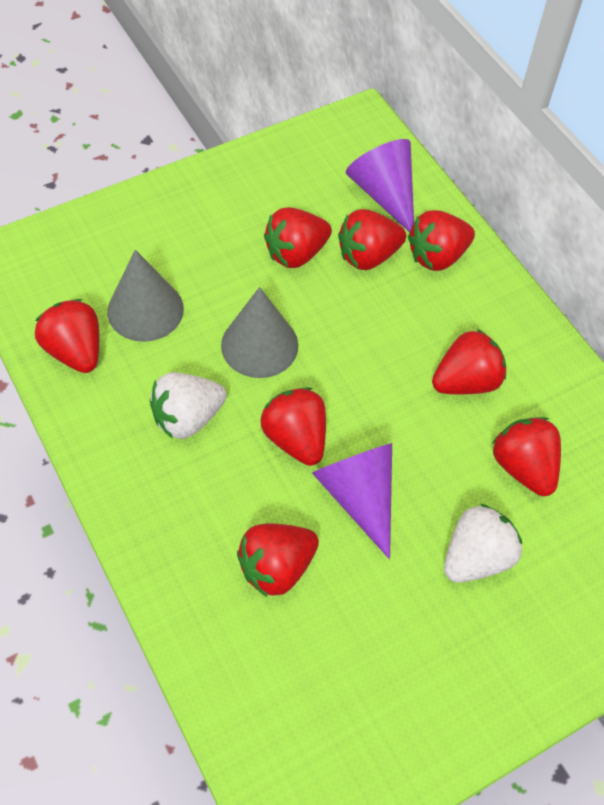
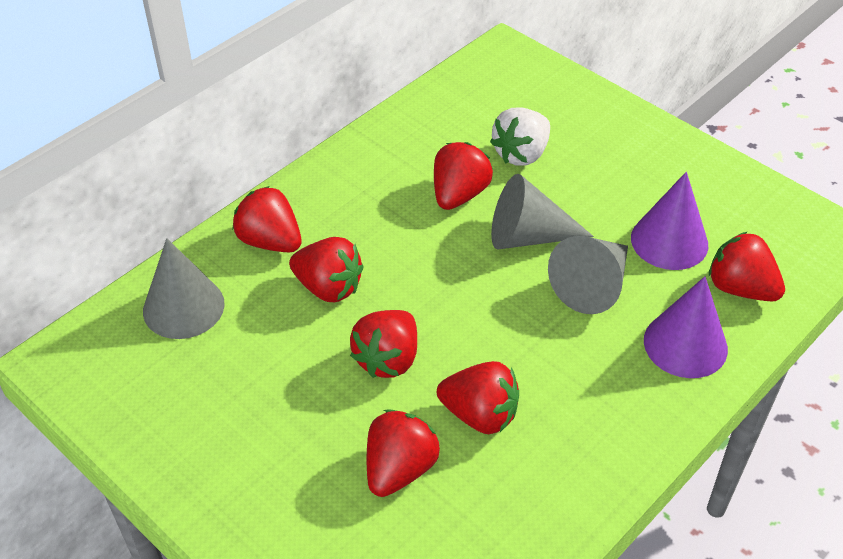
grey cone: [107,250,184,342] [221,287,298,378] = 2 -> [143,238,225,339] [491,174,594,250] [548,236,628,314] = 3
red strawberry: [35,299,99,373] [237,523,319,597] [260,387,326,466] [264,207,332,268] [338,209,406,270] [408,210,475,271] [432,329,506,394] [492,417,561,496] = 8 -> [232,186,301,252] [289,237,363,302] [350,310,417,378] [367,409,440,497] [434,142,493,210] [437,361,519,434] [709,231,785,301] = 7
white strawberry: [150,372,227,439] [444,504,522,583] = 2 -> [490,107,550,166] = 1

